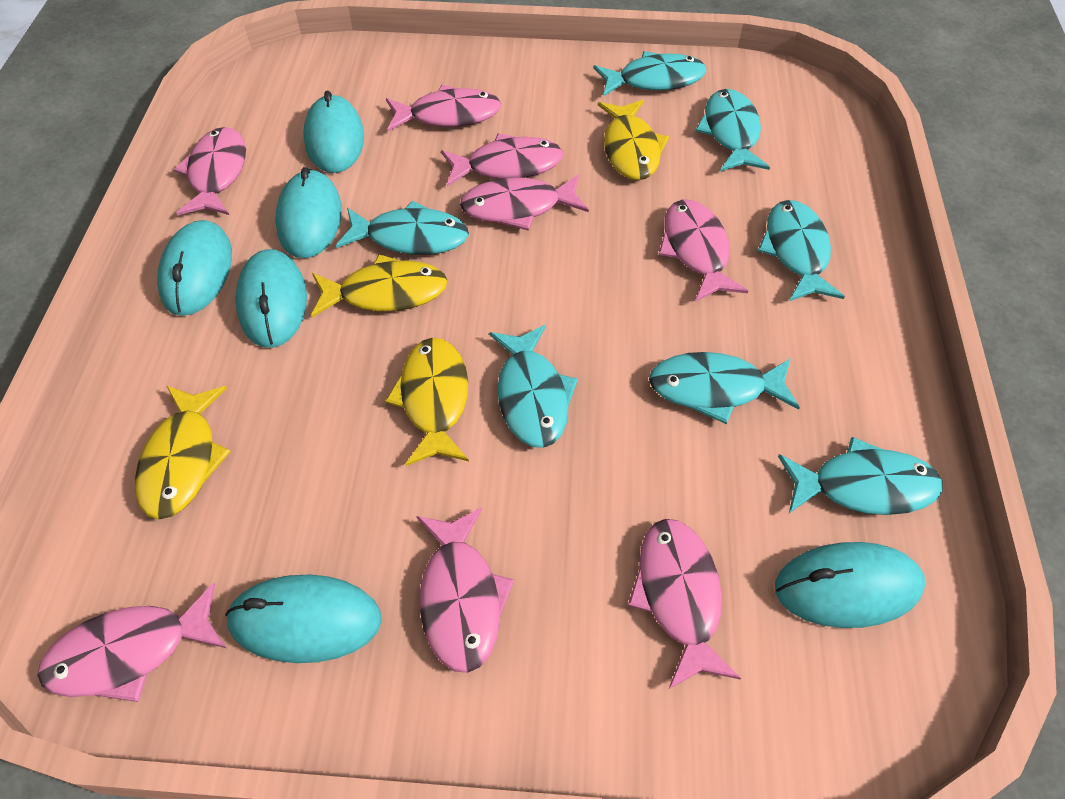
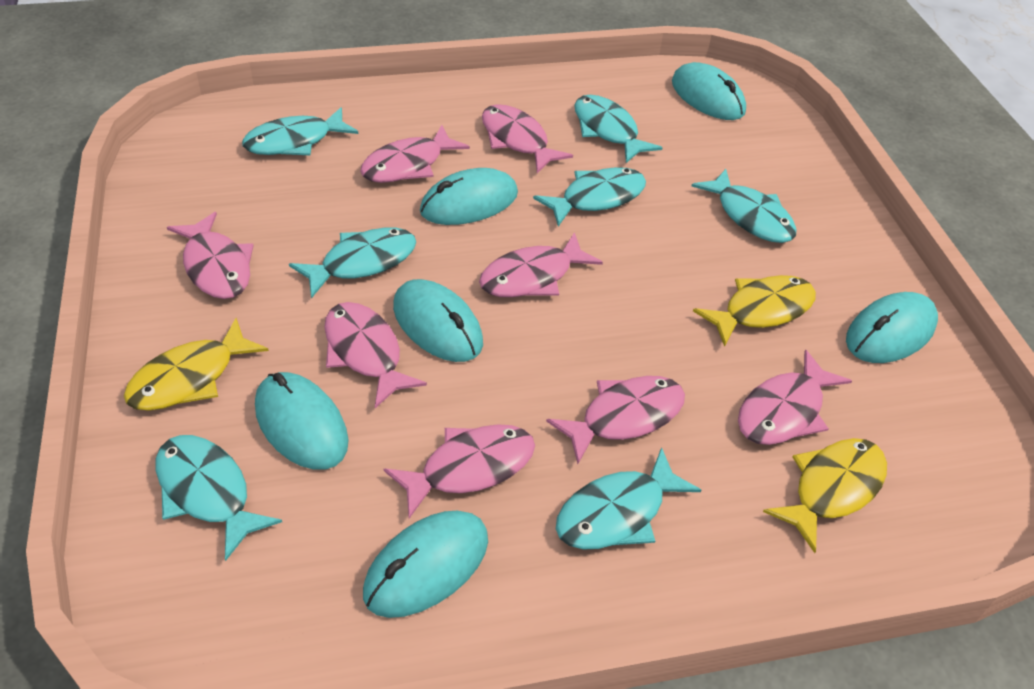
yellow fish: [135,386,231,519] [311,254,448,317] [385,338,469,466] [598,100,669,180] = 4 -> [124,318,269,411] [693,275,816,347] [763,438,887,553] = 3

